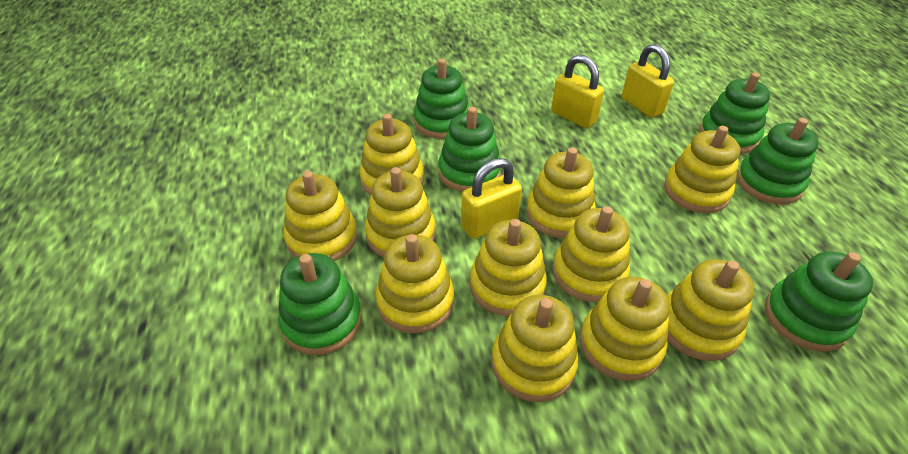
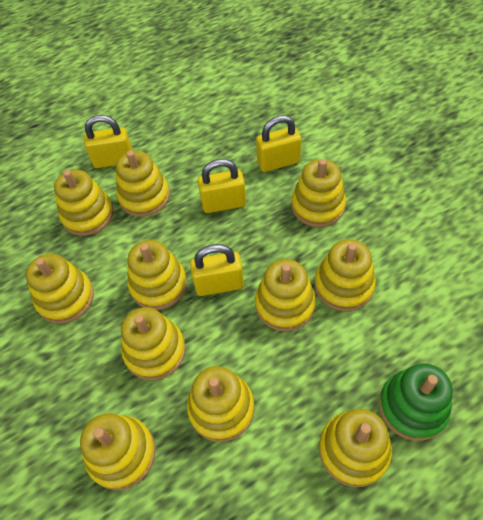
green stacking toy: [278,253,362,355] [414,59,469,139] [438,107,501,192] [699,72,770,153] [737,118,819,204] [765,251,873,352] = 6 -> [379,363,453,441] = 1
yellow padlock: [461,158,522,239] [551,55,604,128] [622,44,674,118] = 3 -> [84,115,133,168] [190,244,244,296] [198,159,246,213] [256,115,301,172] = 4

